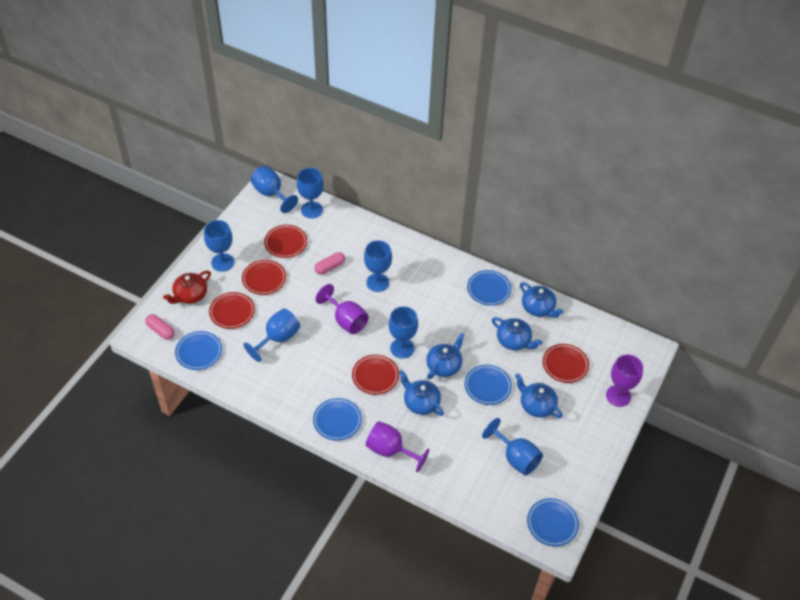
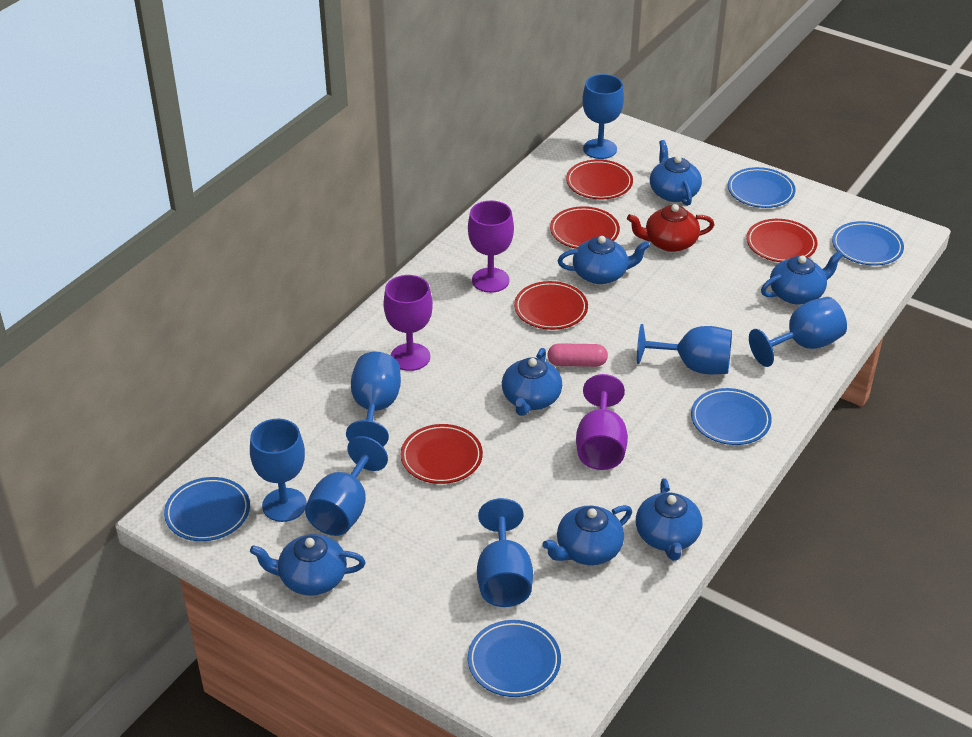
blue teapot: [399,370,444,416] [426,332,465,379] [492,317,543,350] [515,374,562,418] [520,282,564,318] = 5 -> [250,534,366,596] [502,348,562,416] [542,505,632,565] [558,236,650,284] [636,478,702,561] [650,140,702,206] [761,251,843,305] = 7
pink capsule: [145,314,175,340] [315,252,345,274] = 2 -> [547,343,608,367] = 1

